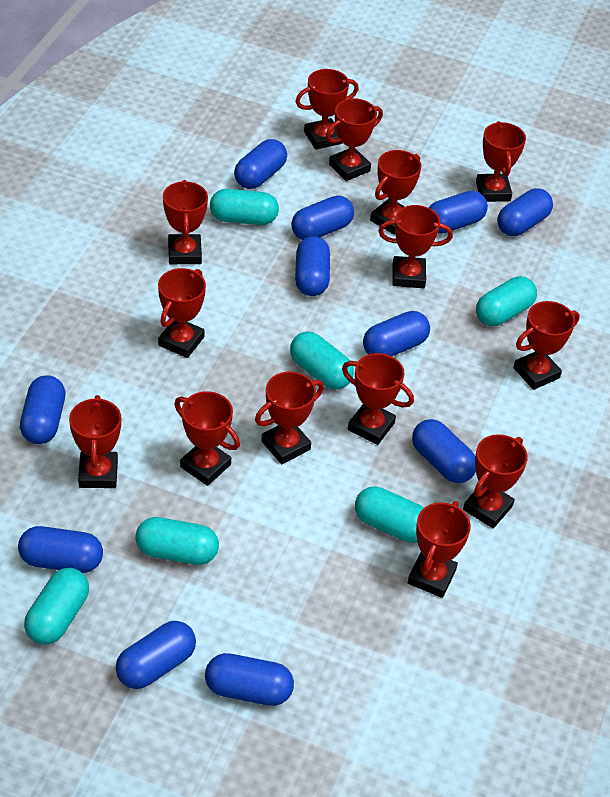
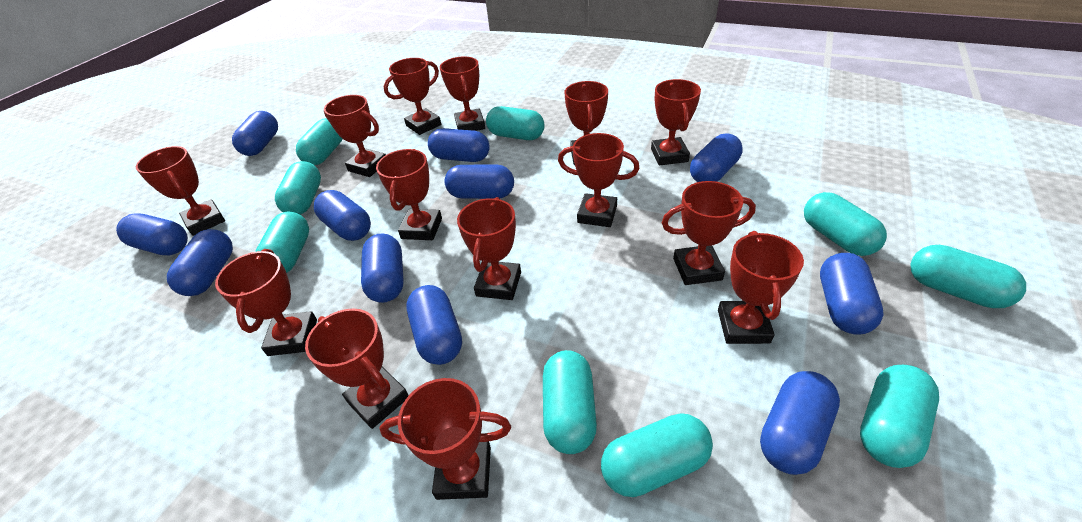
turquoise capsule: [24,568,89,645] [135,517,219,565] [210,189,279,225] [290,331,354,390] [355,486,424,543] [476,276,537,326] = 6 -> [255,212,309,273] [275,161,321,215] [296,118,342,165] [486,106,545,140] [543,350,597,454] [601,413,713,497] [804,192,887,256] [860,365,939,468] [910,245,1026,308] = 9

